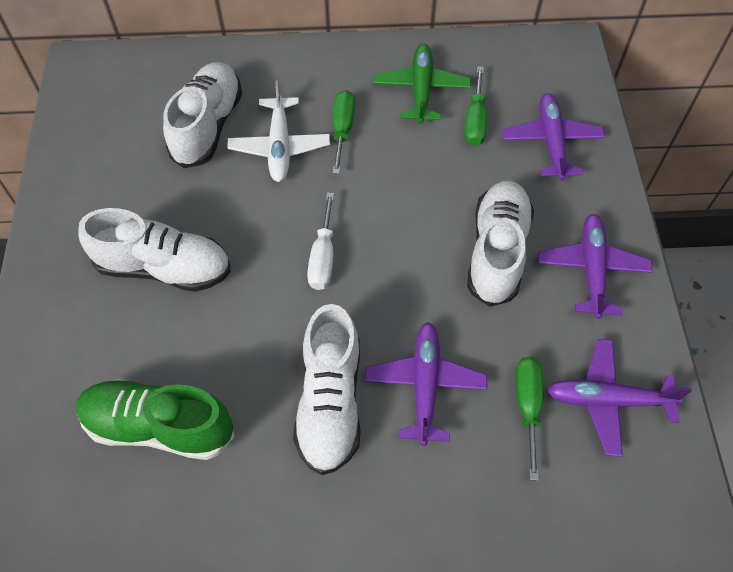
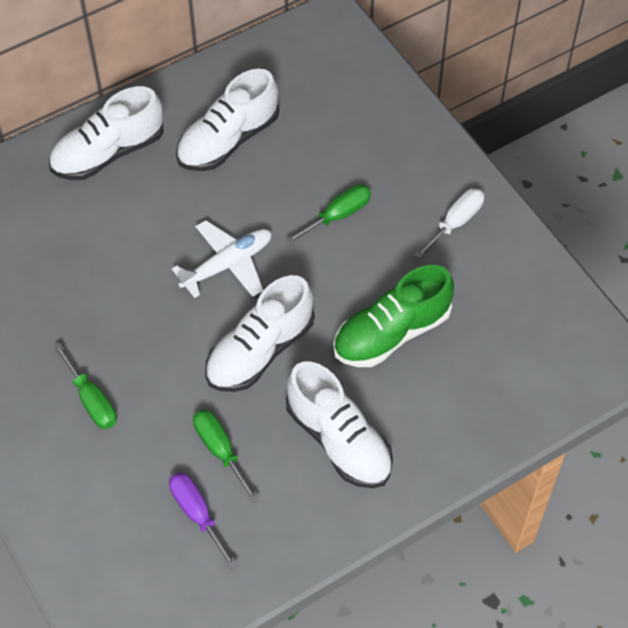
green plane: [373,44,471,124] = 1 -> none = 0
purple plane: [365,322,487,446] [502,93,605,181] [538,214,653,319] [547,339,692,457] = 4 -> none = 0
purple screwdriver: none = 0 -> [169,472,238,569] = 1

